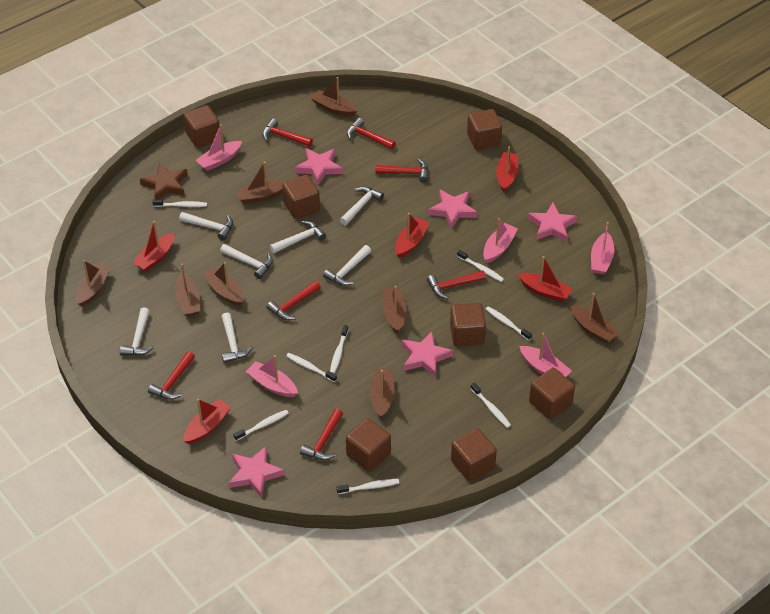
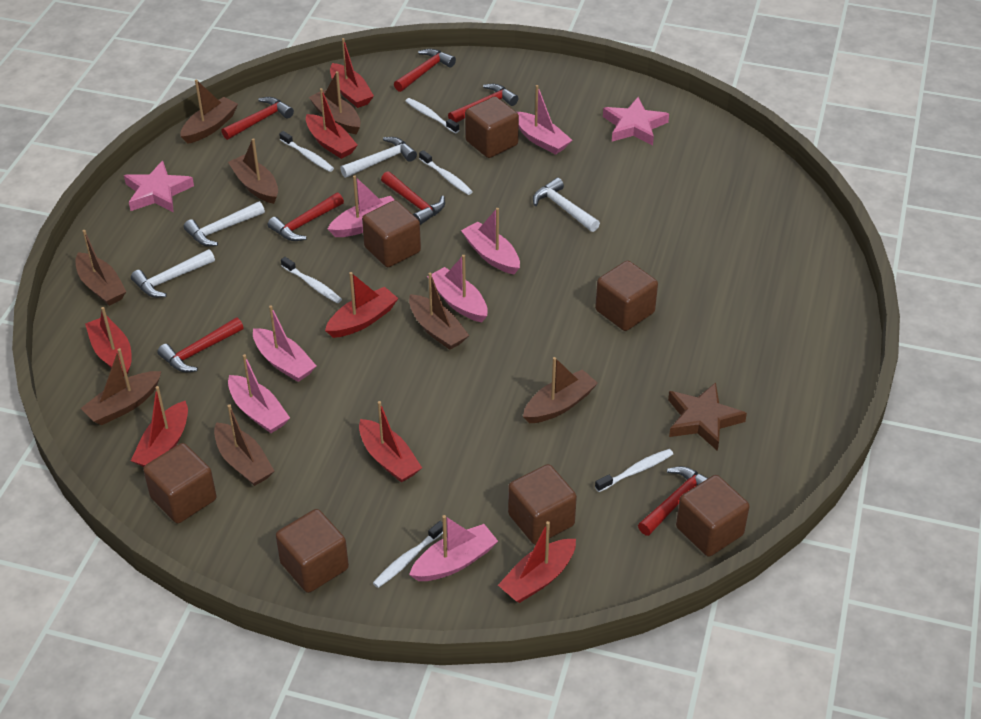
pink boat: [196,124,242,171] [246,355,298,397] [483,218,518,263] [519,333,572,377] [591,222,614,274] = 5 -> [228,354,290,433] [253,305,316,382] [328,175,394,237] [409,515,498,581] [427,255,488,322] [461,208,520,274] [517,85,572,155] = 7
pink star: [228,446,285,498] [295,148,343,185] [402,331,453,377] [428,190,477,229] [527,203,577,242] = 5 -> [124,161,194,212] [603,97,669,145] = 2
red boat: [132,221,174,272] [184,399,231,444] [395,213,429,258] [496,146,518,192] [518,256,573,302] = 5 -> [85,307,132,376] [131,386,188,467] [306,88,358,159] [325,272,399,338] [330,38,374,108] [359,401,422,483] [498,521,576,603] = 7
white hammer: [120,307,154,356] [179,212,233,241] [220,244,273,279] [221,313,253,363] [270,221,326,253] [323,245,371,286] [340,186,384,225] = 7 -> [131,249,215,298] [184,201,265,246] [340,137,417,178] [533,178,600,232] = 4
white toothbrush: [153,199,207,207] [233,410,289,441] [286,353,337,382] [330,325,348,374] [337,479,399,494] [457,250,504,282] [470,383,511,428] [486,306,532,340] = 8 -> [279,131,334,172] [281,257,342,303] [373,521,443,588] [405,98,459,133] [419,150,473,195] [595,449,673,492] = 6

